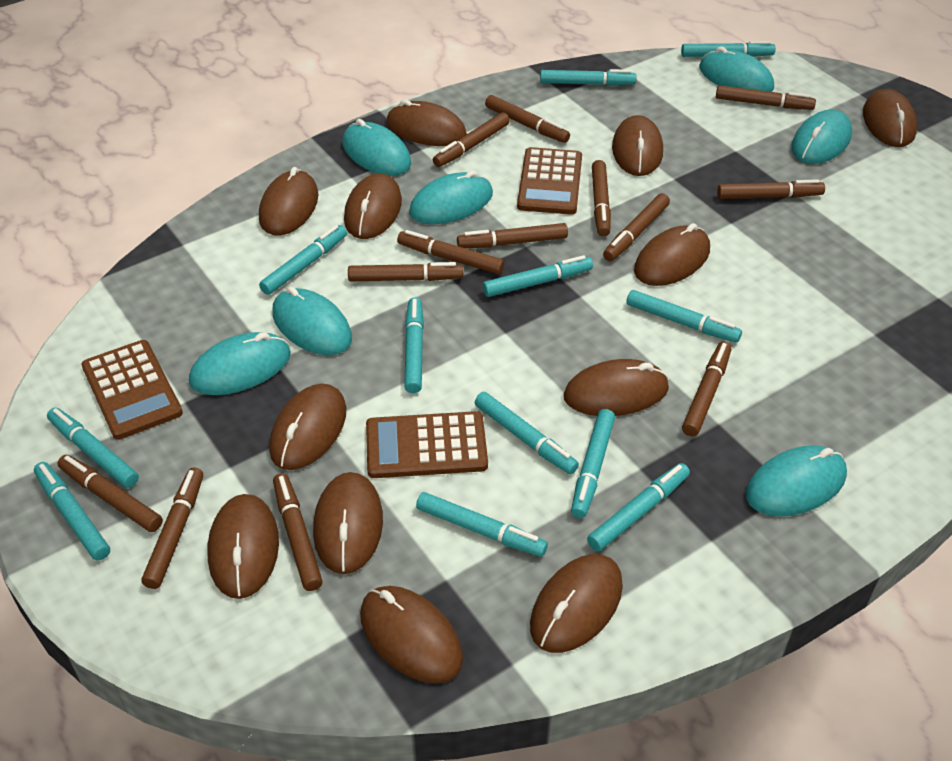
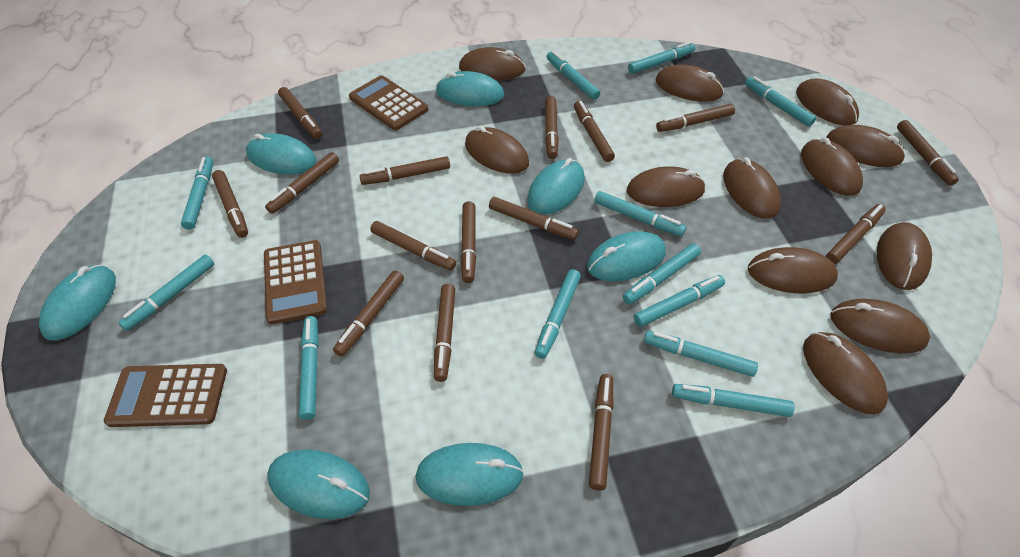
brown marker: [58,455,163,532] [142,468,203,589] [273,473,323,591] [348,262,463,281] [397,230,504,274] [433,112,510,167] [457,223,568,248] [485,95,570,143] [592,160,611,237] [603,193,670,261] [682,342,732,437] [716,85,816,110] [717,179,825,199] = 13 -> [212,170,248,238] [265,152,339,214] [278,87,322,139] [333,270,404,356] [359,156,450,185] [370,221,456,271] [434,284,455,382] [461,201,476,283] [489,197,579,240] [545,96,559,159] [574,101,615,162] [589,374,613,490] [656,104,735,132] [826,204,886,264] [897,120,959,186] = 15

